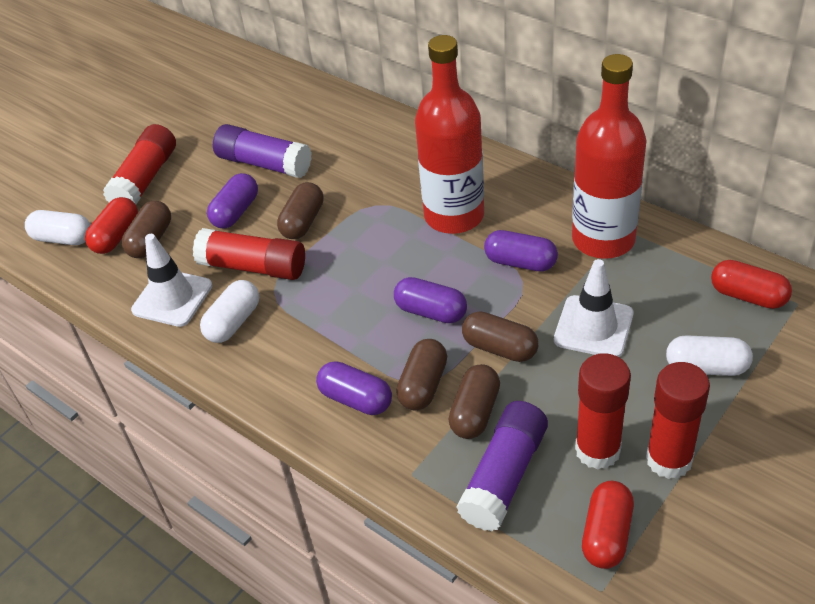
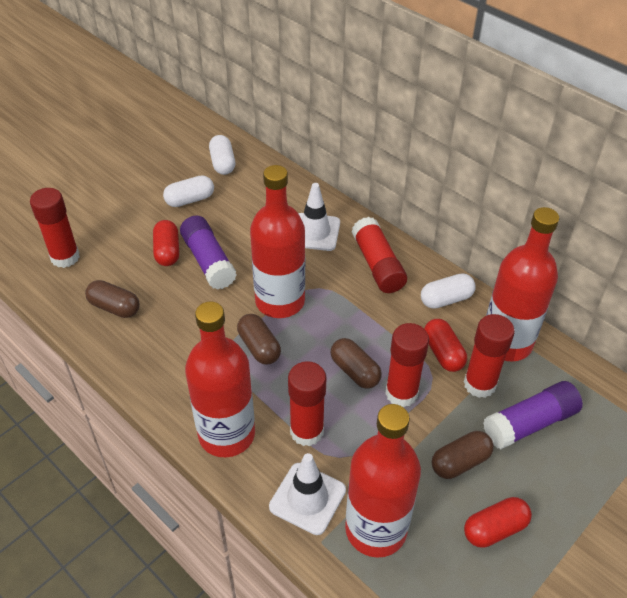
brown capsule: [122,201,171,258] [277,182,324,239] [396,339,447,411] [449,364,500,439] [462,312,539,362] = 5 -> [85,280,140,318] [237,314,281,365] [330,338,382,389] [432,431,494,479] = 4
purple capsule: [207,173,258,229] [316,361,392,415] [394,277,467,323] [484,230,558,271] = 4 -> none = 0
red bottle: [415,35,484,234] [572,54,647,259] = 2 -> [185,302,255,457] [250,165,305,318] [345,404,421,558] [486,207,559,361] = 4
red glue stick: [103,124,176,205] [193,228,305,280] [575,353,631,470] [646,362,710,479] = 4 -> [30,188,80,268] [288,361,327,446] [352,217,407,293] [385,323,429,407] [464,314,515,398] = 5

